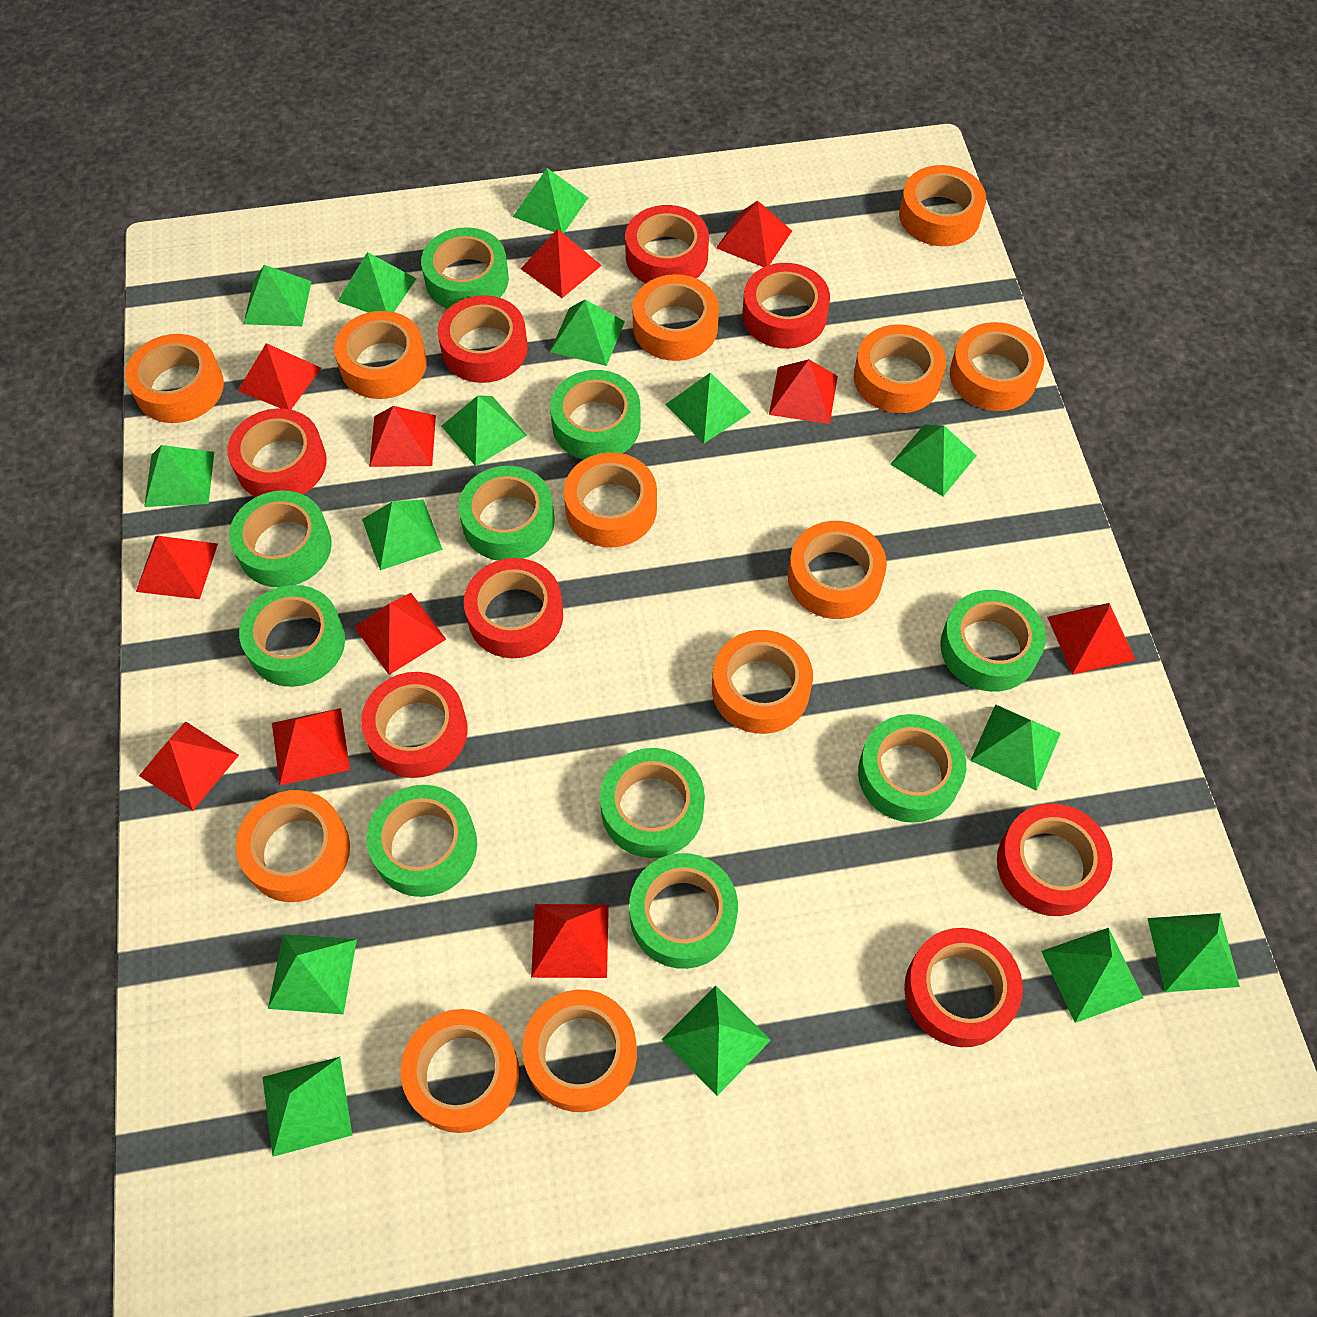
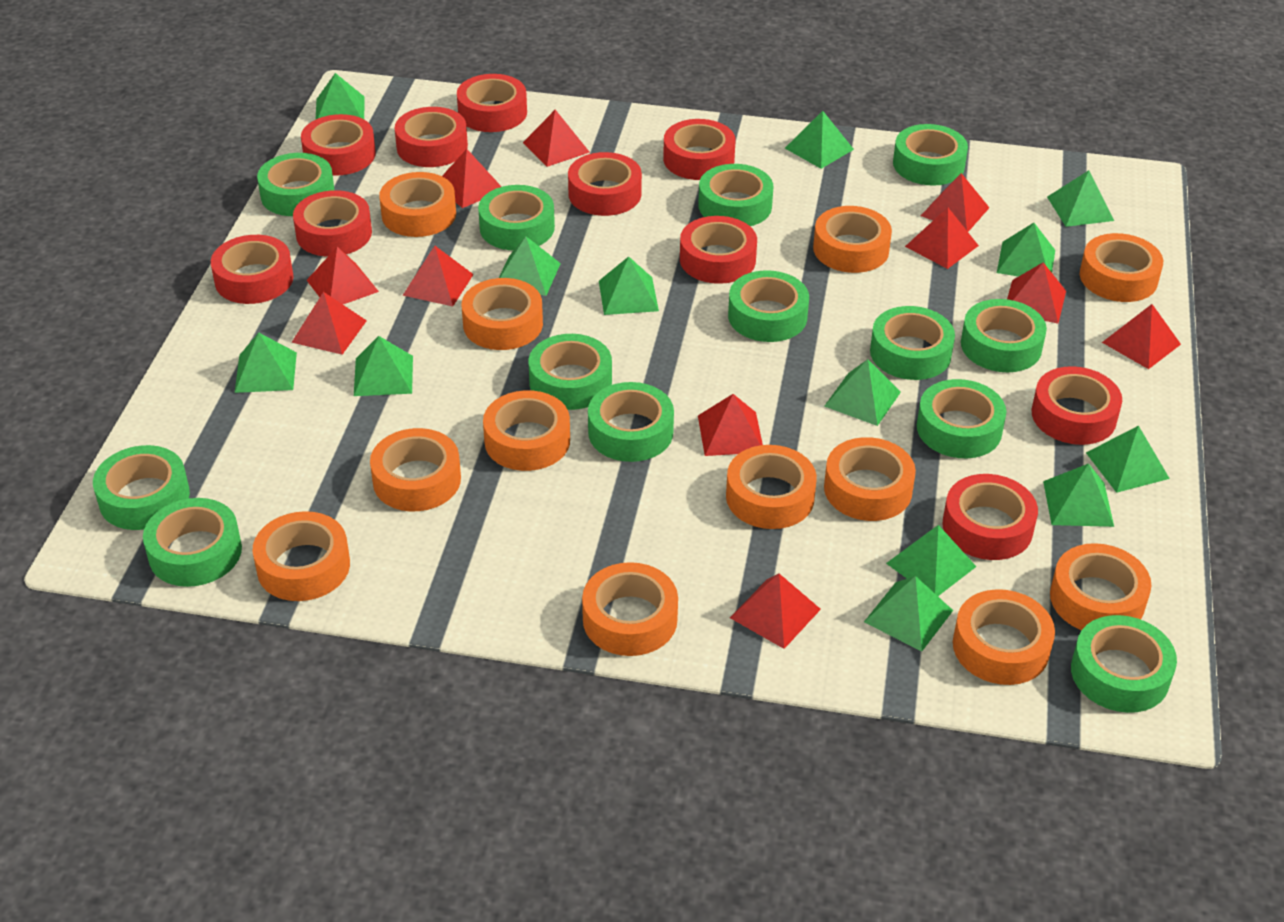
green pyramid: [144,445,214,507] [243,265,312,326] [262,1057,352,1157] [268,934,357,1015] [337,252,417,312] [362,499,443,570] [442,396,527,466] [513,168,588,234] [550,300,625,366] [662,985,771,1096] [665,373,751,443] [890,424,977,496] [970,704,1061,791] [1041,928,1143,1023] [1147,913,1240,992] = 15 -> [235,333,297,393] [316,73,365,119] [354,336,413,396] [499,236,561,296] [599,256,659,315] [785,111,854,169] [824,359,901,426] [864,576,953,651] [886,525,976,596] [997,223,1055,277] [1043,464,1114,527] [1047,170,1114,227] [1086,426,1170,493] = 13
green tape: [229,490,332,587] [239,585,345,687] [366,785,477,897] [421,227,509,309] [458,466,555,561] [550,370,641,459] [600,748,705,858] [629,853,738,969] [858,714,966,823] [940,590,1046,692] = 10 -> [93,445,190,530] [143,498,242,587] [257,153,335,216] [478,185,555,250] [528,334,612,410] [588,382,674,462] [698,164,773,226] [728,270,809,342] [870,306,955,380] [893,124,968,186] [917,379,1006,458] [961,299,1047,372] [1071,615,1177,713] = 13
red tape: [228,408,327,497] [361,672,468,778] [438,295,528,383] [464,558,563,658] [625,205,709,283] [742,263,830,349] [904,928,1023,1047] [997,803,1113,916] = 8 -> [211,235,294,304] [293,190,372,257] [301,114,376,176] [395,107,468,167] [457,74,527,132] [568,152,642,216] [663,119,735,180] [680,216,757,284] [943,474,1038,560] [1032,366,1122,445] = 10

